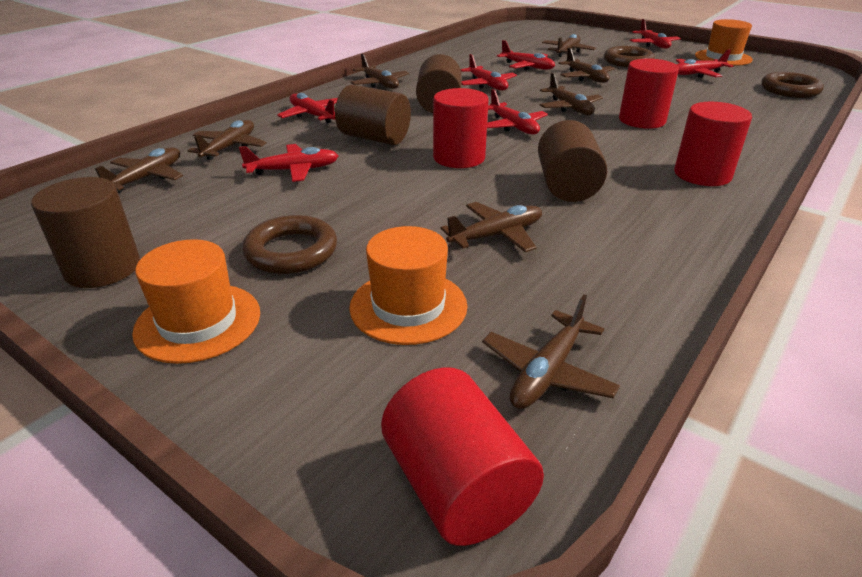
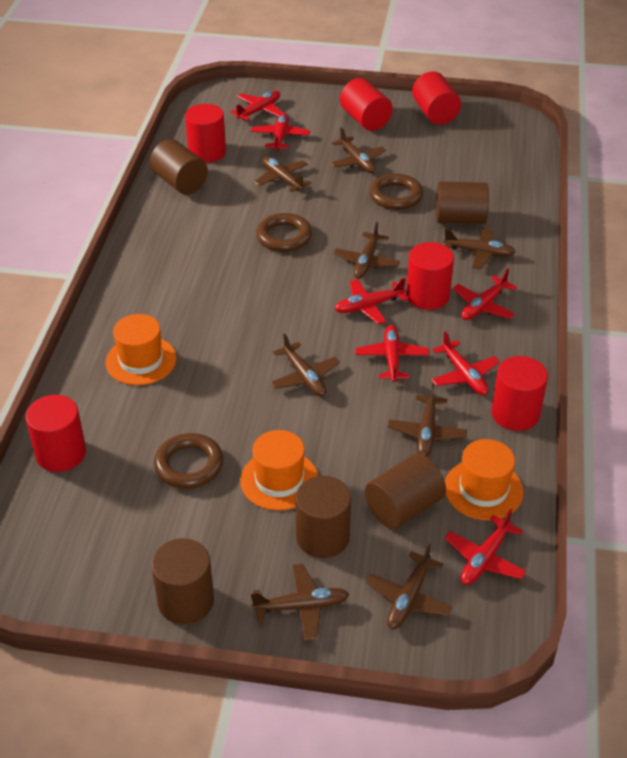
brown cylinder: [31,177,140,288] [335,85,411,145] [416,54,462,113] [538,120,607,202] = 4 -> [150,139,208,195] [151,538,214,624] [295,476,351,558] [365,453,446,529] [436,182,489,224] = 5
red cylinder: [381,367,544,546] [433,88,488,168] [619,58,679,129] [674,102,752,186] = 4 -> [25,395,86,472] [185,104,226,163] [340,78,393,131] [406,242,454,310] [412,71,461,125] [491,356,548,431] = 6

